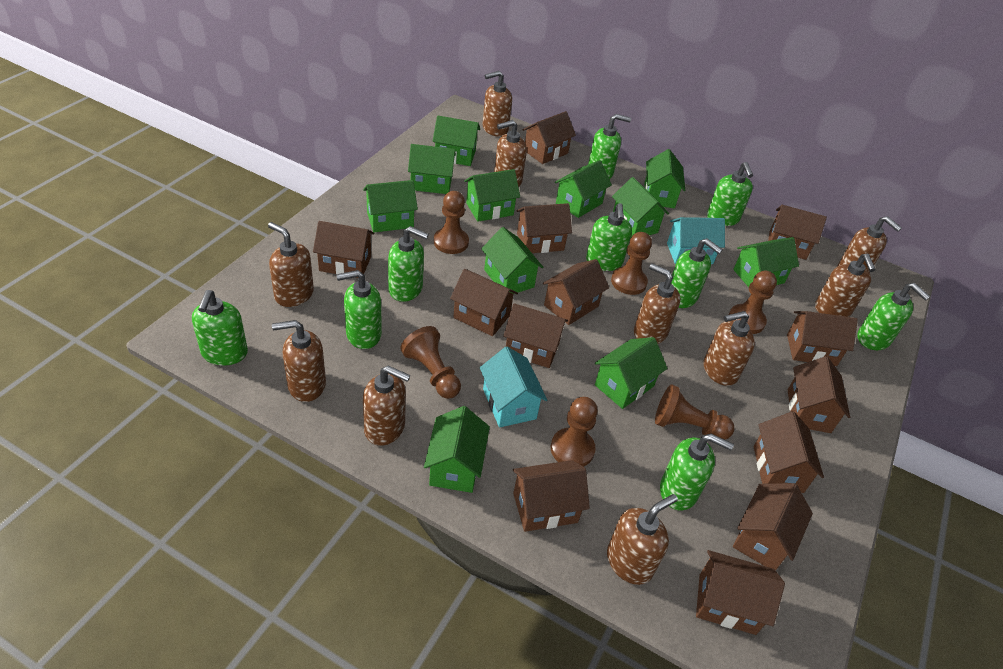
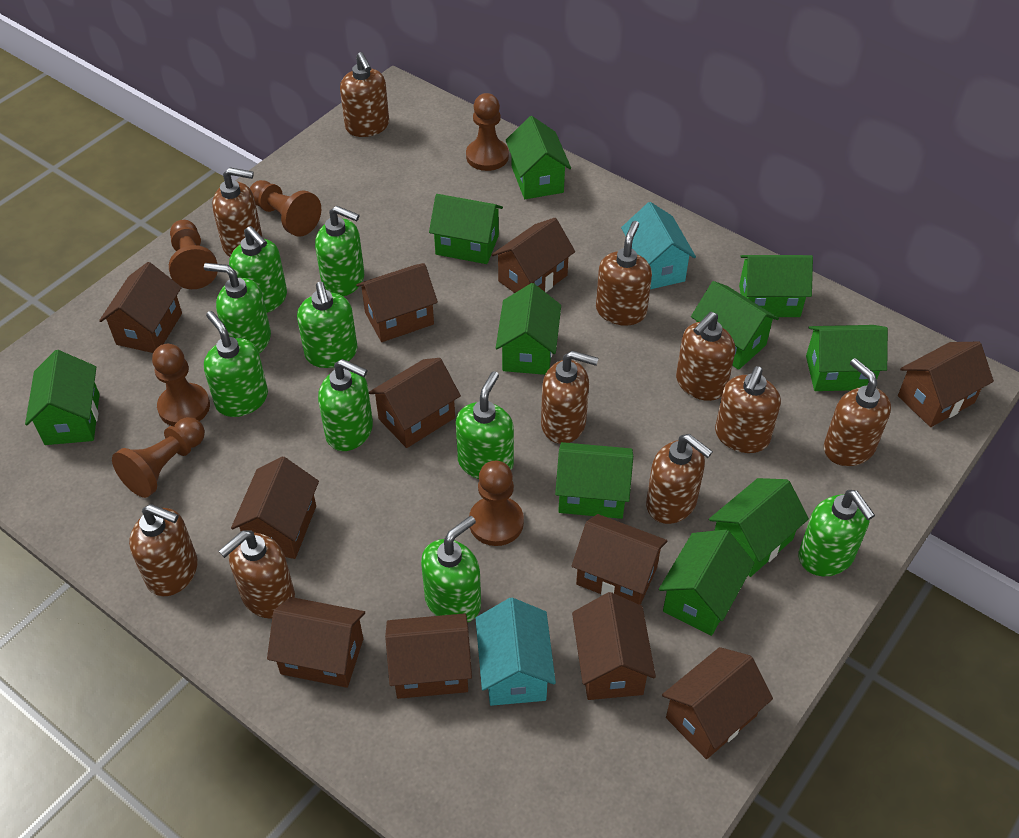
brown house: [313,221,374,278] [450,269,518,336] [503,303,568,368] [513,460,590,532] [517,203,572,253] [523,111,576,164] [543,259,609,325] [696,550,785,635] [733,483,813,570] [754,411,824,493] [768,205,827,260] [787,311,858,366] [788,356,850,433] = 13 -> [99,262,182,353] [231,456,319,559] [267,597,365,688] [356,263,438,342] [369,358,461,448] [385,613,472,699] [492,218,575,293] [572,514,667,605] [572,592,656,700] [662,647,773,759] [898,342,994,427] = 11
green house: [363,180,418,232] [408,144,456,194] [424,406,490,493] [433,116,480,166] [464,169,520,222] [481,227,543,294] [555,160,612,218] [595,337,667,409] [612,177,669,237] [645,149,685,208] [733,237,799,287] = 11 -> [25,350,100,445] [429,194,503,264] [496,283,561,375] [506,116,571,199] [555,442,633,519] [659,530,754,636] [691,281,779,370] [709,478,809,577] [739,255,813,317] [806,325,888,391] = 10

